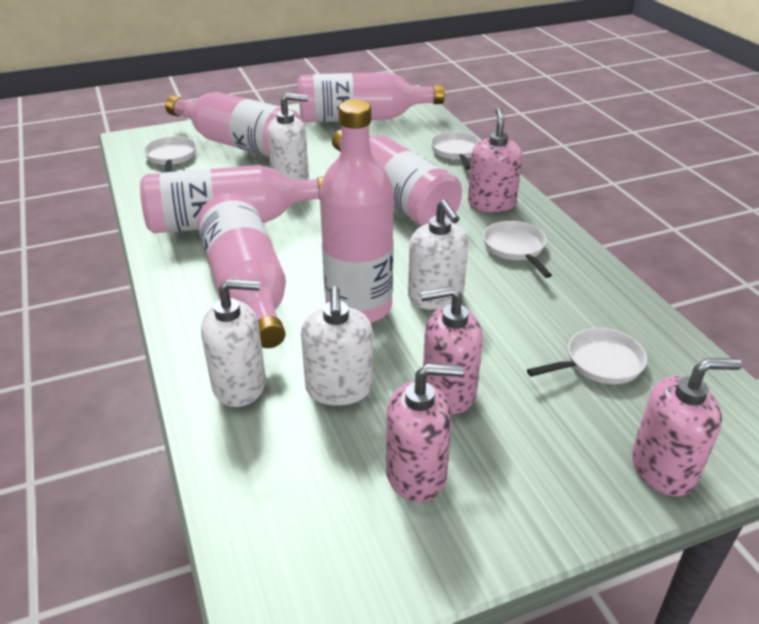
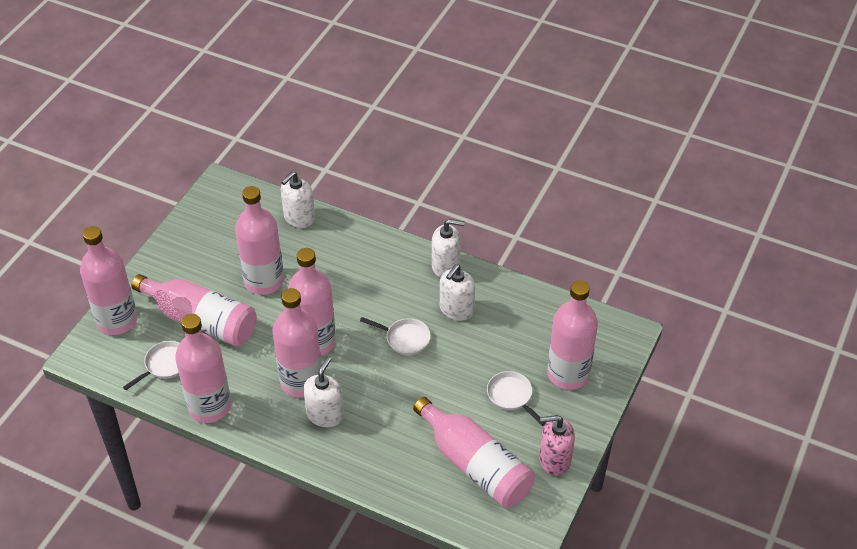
pink bottle: [140,165,324,233] [165,92,303,157] [197,193,286,348] [298,72,445,123] [319,100,394,323] [332,129,462,226] = 6 -> [80,226,137,335] [131,274,257,346] [175,314,231,423] [235,186,284,295] [273,288,322,398] [288,248,336,356] [413,397,535,508] [547,280,598,390] = 8
pink soap dispenser: [386,363,464,502] [420,286,483,414] [468,108,523,212] [632,358,742,496] = 4 -> [539,415,575,476] = 1
white pan: [144,136,197,172] [431,131,481,170] [483,221,552,278] [527,328,647,384] = 4 -> [123,341,180,390] [360,317,431,355] [487,371,546,426] = 3

